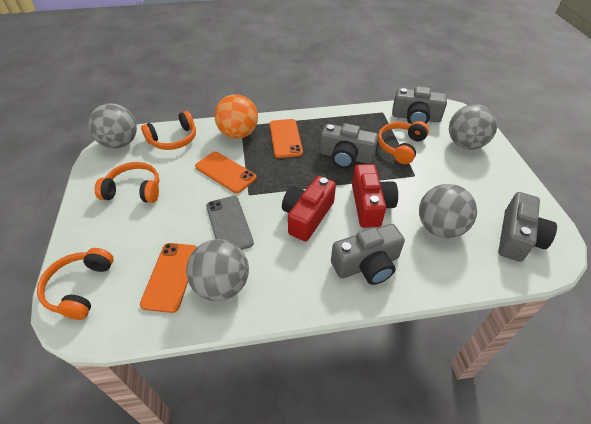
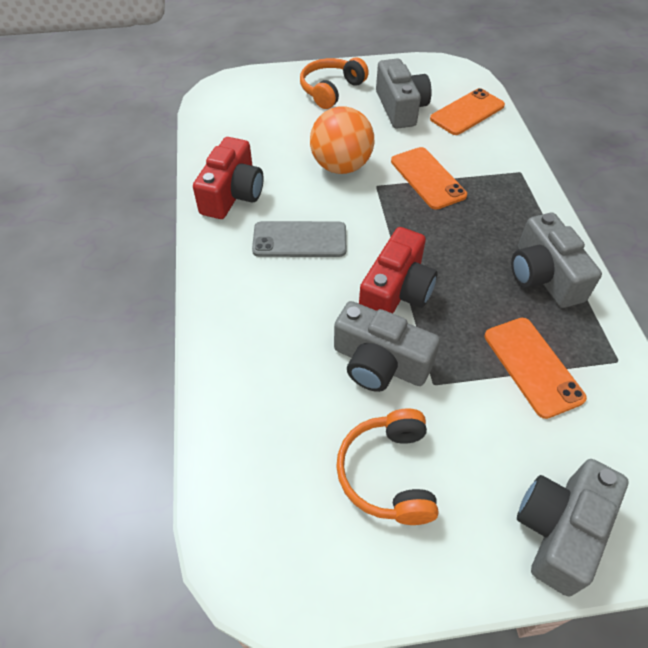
grey ball: [88,103,137,149] [186,239,249,301] [419,184,477,238] [449,104,497,150] = 4 -> none = 0
orange headphones: [37,248,114,320] [95,162,159,203] [141,111,196,150] [378,121,429,164] = 4 -> [300,57,369,109] [336,409,439,525] = 2

